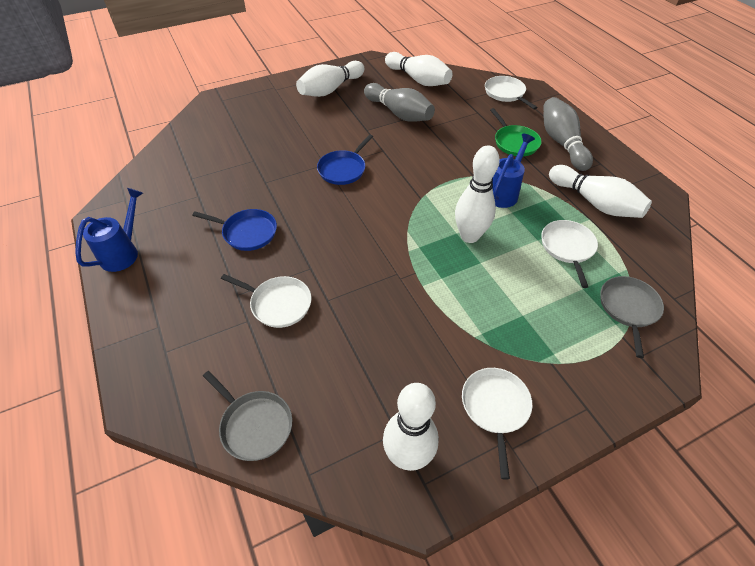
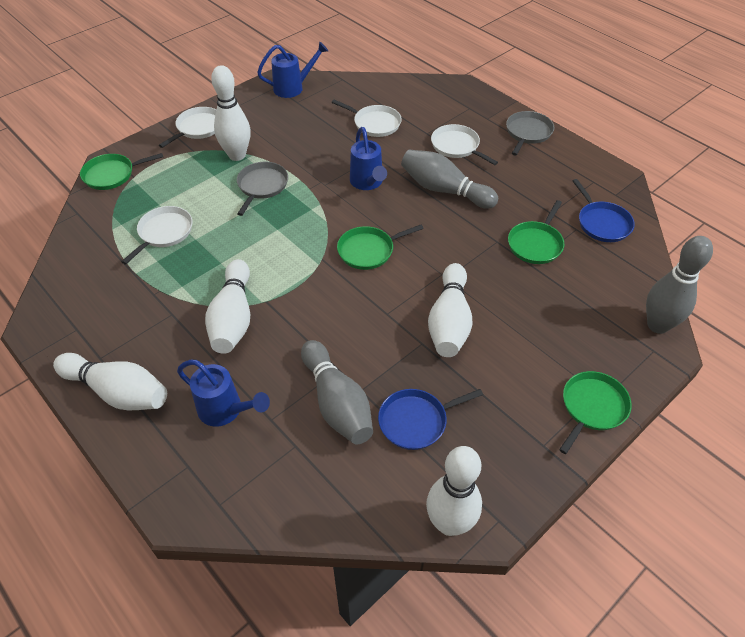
blue watering can: [75,188,143,272] [492,133,535,208] = 2 -> [177,360,270,427] [257,41,328,98] [350,127,387,190] = 3
green pan: [490,108,541,156] = 1 -> [80,153,163,190] [337,224,424,270] [508,200,564,264] [559,371,632,454] = 4
grey bowling pin: [364,83,435,122] [543,97,593,171] = 2 -> [301,340,373,444] [401,150,498,209] [646,236,713,334] = 3

